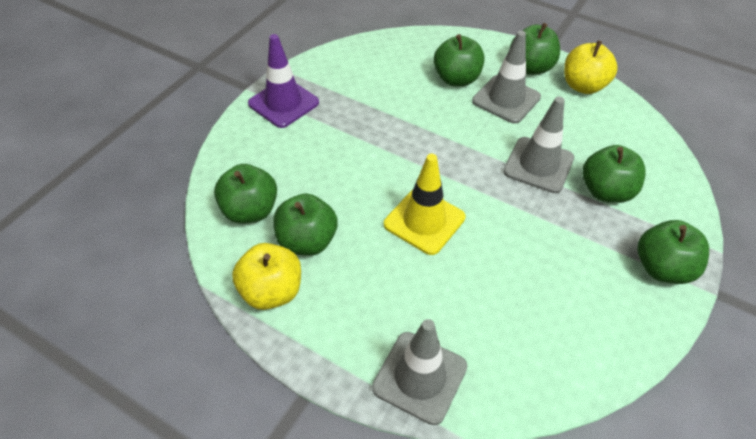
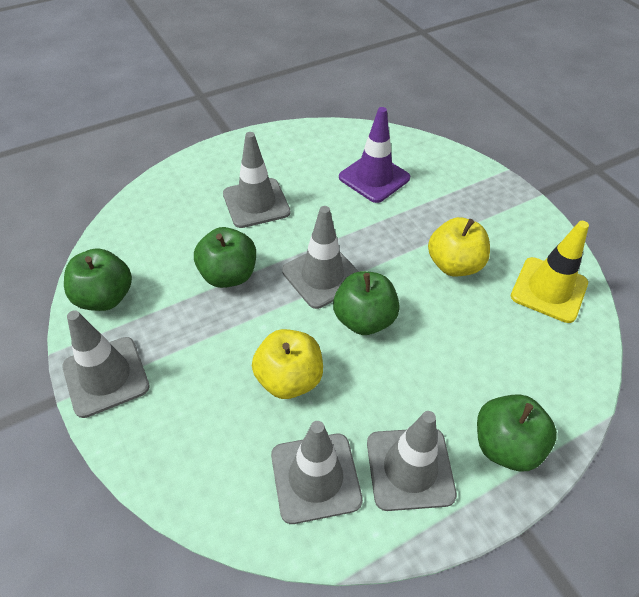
green apple: [214,164,277,224] [273,193,338,256] [434,34,485,86] [510,23,560,75] [583,145,646,203] [638,220,709,284] = 6 -> [64,248,132,311] [194,227,256,288] [333,271,400,335] [477,394,557,471] = 4
grey traffic cone: [372,319,467,425] [472,31,541,124] [503,97,574,193] = 3 -> [62,310,150,418] [223,132,290,228] [271,421,363,524] [282,206,359,309] [367,411,457,511] = 5

